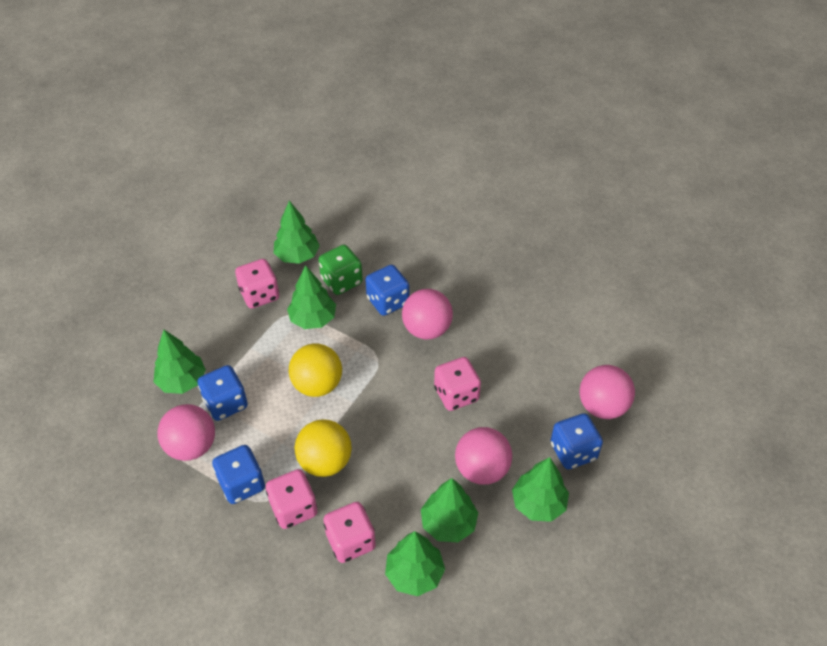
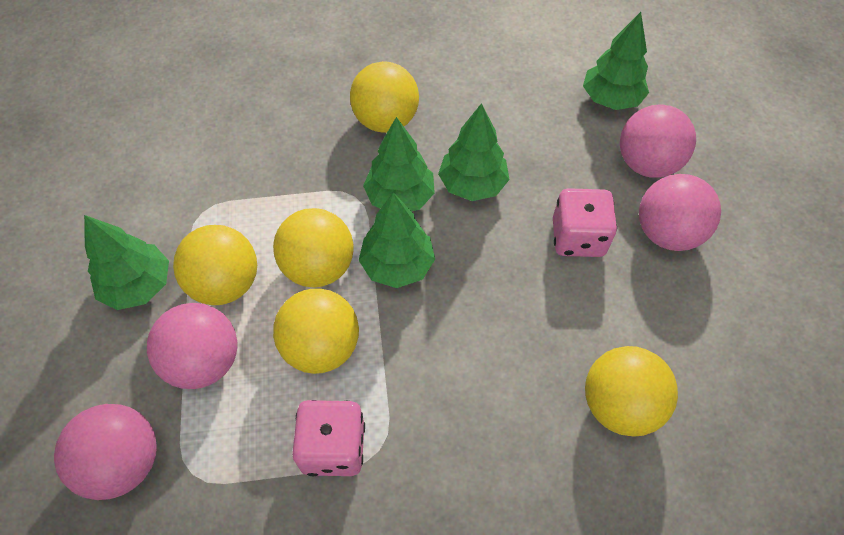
blue dice: [198,365,248,421] [212,445,265,504] [365,265,409,316] [550,413,603,469] = 4 -> none = 0
green dice: [318,245,363,295] = 1 -> none = 0
green tree: [154,330,206,394] [274,201,320,264] [287,265,336,329] [385,531,445,596] [421,478,478,542] [512,457,569,522] = 6 -> [84,215,169,310] [359,192,435,288] [363,117,435,211] [438,103,510,201] [583,12,649,110] = 5
pink dice: [235,259,279,309] [266,469,317,529] [323,502,376,563] [434,357,481,411] = 4 -> [292,400,365,476] [553,188,617,257] = 2
yellow ball: [289,344,342,397] [294,419,352,477] = 2 -> [173,225,257,305] [273,208,354,288] [273,289,359,374] [350,61,419,133] [585,346,678,437] = 5

